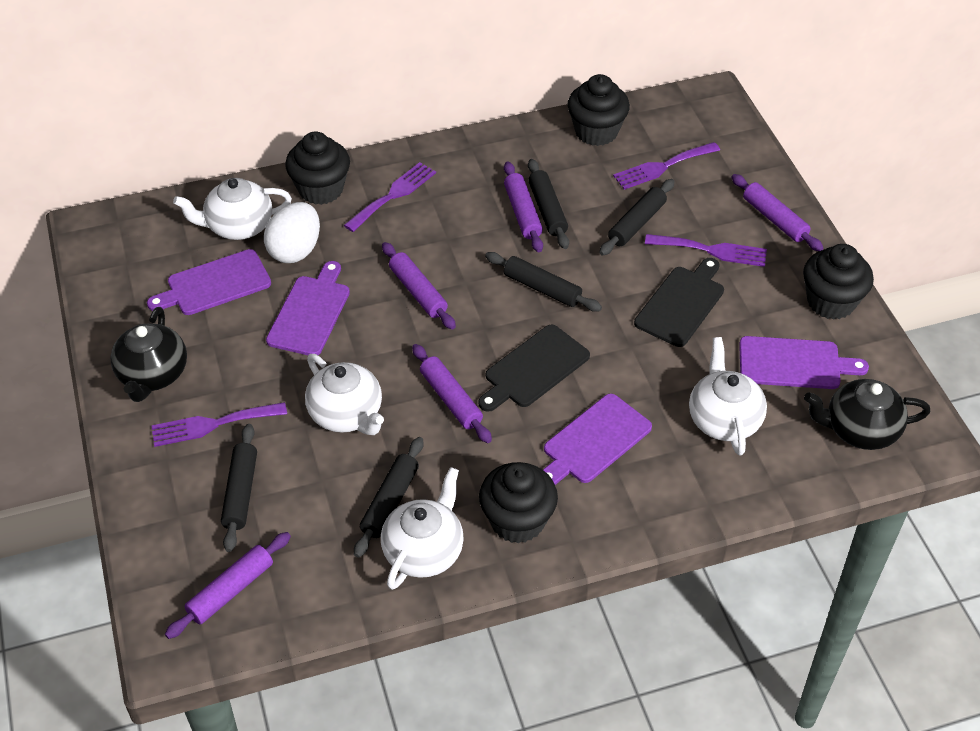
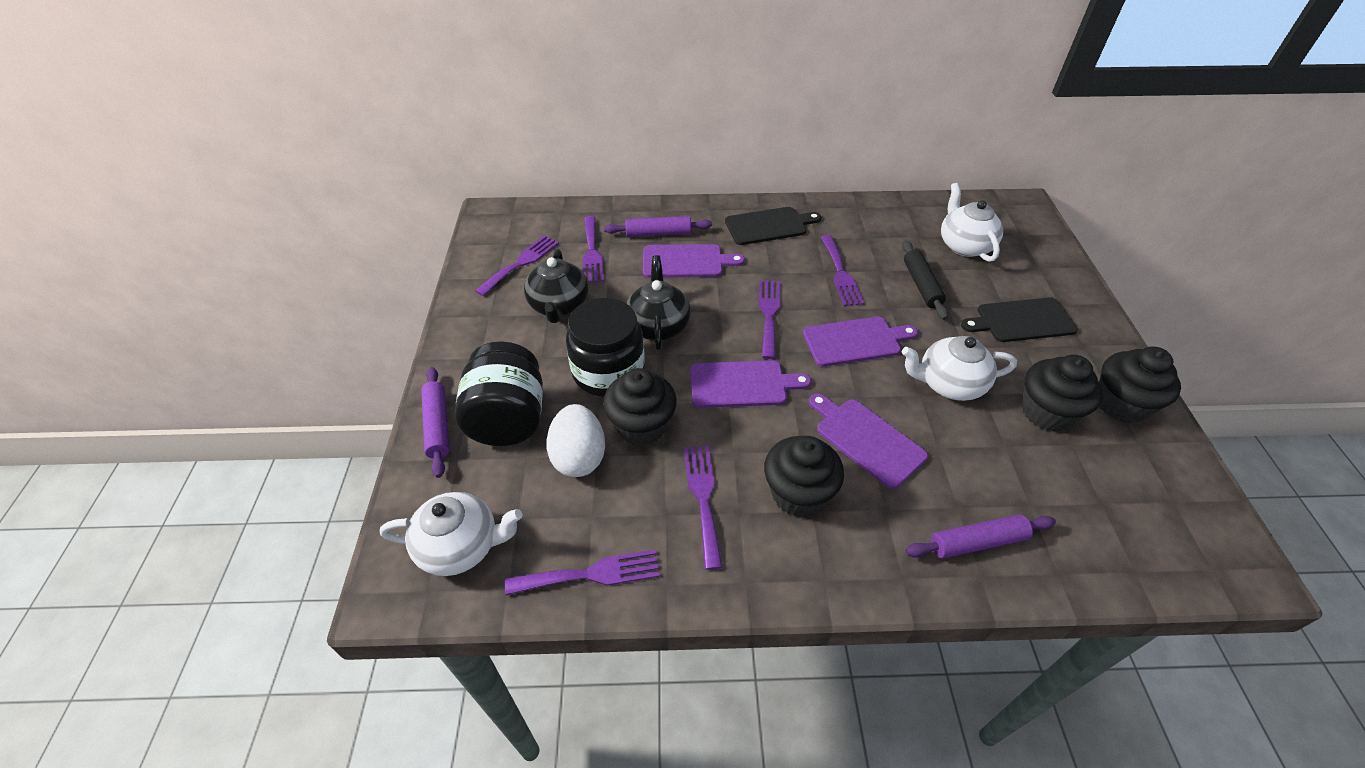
black jar: none = 0 -> [455,341,543,446] [566,298,645,397] = 2
black rolling pin: [221,424,257,552] [354,437,424,558] [485,252,602,312] [528,159,569,249] [599,179,675,256] = 5 -> [902,240,948,320] = 1
purple fork: [151,402,287,447] [344,162,436,232] [613,142,720,190] [645,234,767,267] = 4 -> [475,235,559,296] [505,549,660,595] [582,216,604,283] [684,445,722,570] [759,280,780,359] [821,235,865,306] = 6
purple rolling pin: [165,532,291,639] [382,242,456,330] [412,344,492,443] [504,162,543,252] [731,174,824,251] = 5 -> [421,367,450,478] [604,216,712,237] [905,514,1056,559] = 3
white teapot: [173,178,292,240] [305,354,384,435] [381,467,464,590] [689,337,767,455] = 4 -> [380,492,523,576] [902,336,1017,401] [941,183,1003,262] = 3

